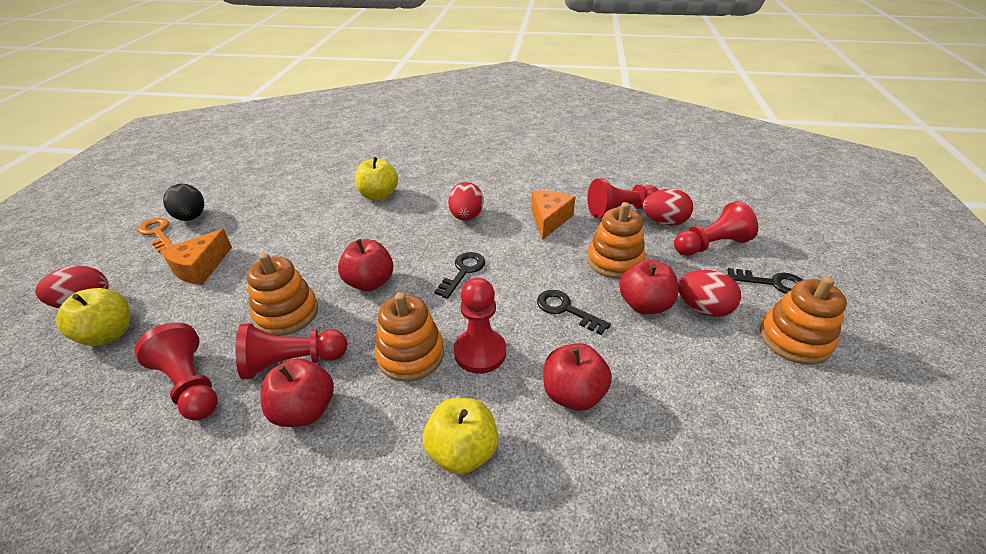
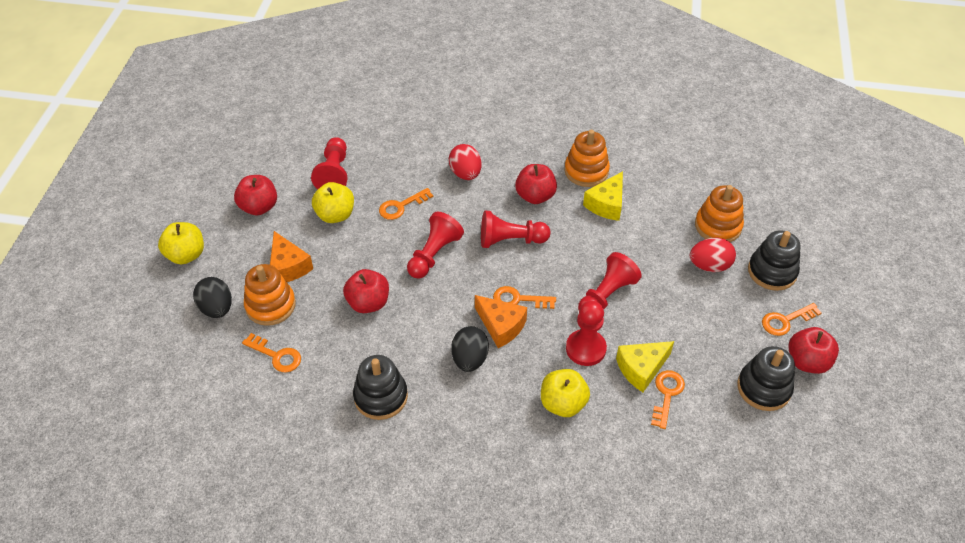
black egg: [163,184,204,221] = 1 -> [193,277,232,318] [451,326,489,372] = 2
black key: [434,252,485,299] [537,290,611,335] [727,268,802,294] = 3 -> none = 0
black stacking toy: none = 0 -> [353,355,408,420] [737,346,795,411] [748,230,801,291] = 3
orange key: [138,218,173,253] = 1 -> [242,333,301,372] [379,188,434,220] [493,286,556,309] [651,370,685,429] [762,303,822,336] = 5
orange stacking toy: [247,253,318,336] [374,293,444,382] [587,202,645,279] [760,277,847,365] = 4 -> [244,264,296,326] [564,130,610,187] [695,185,744,242] = 3
red egg: [35,266,109,308] [448,182,484,221] [643,189,693,226] [678,270,741,317] = 4 -> [449,144,482,180] [690,238,736,272] = 2
yellow cheese: none = 0 -> [583,171,623,221] [616,341,674,392] = 2

